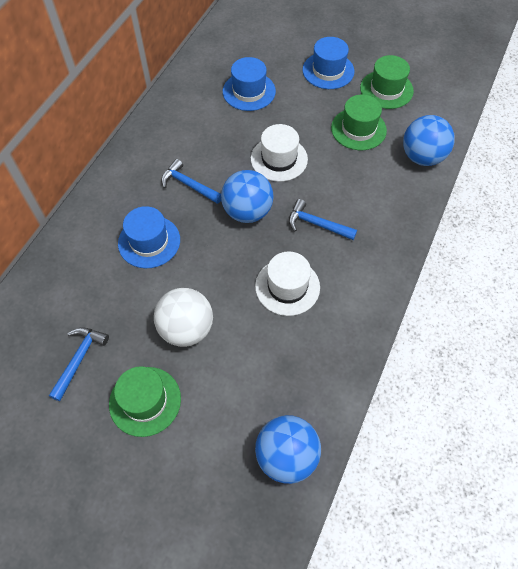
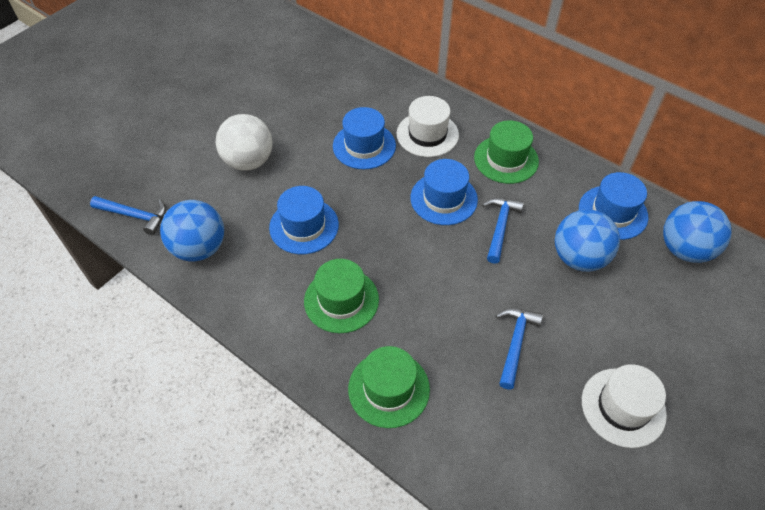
blue hat: [118,206,180,268] [223,57,276,111] [302,37,354,89] = 3 -> [269,186,339,254] [333,107,396,169] [411,159,478,225] [579,172,648,240] = 4

